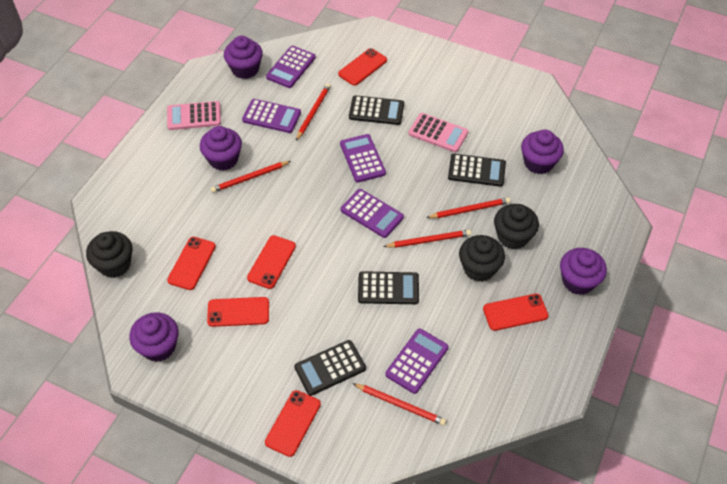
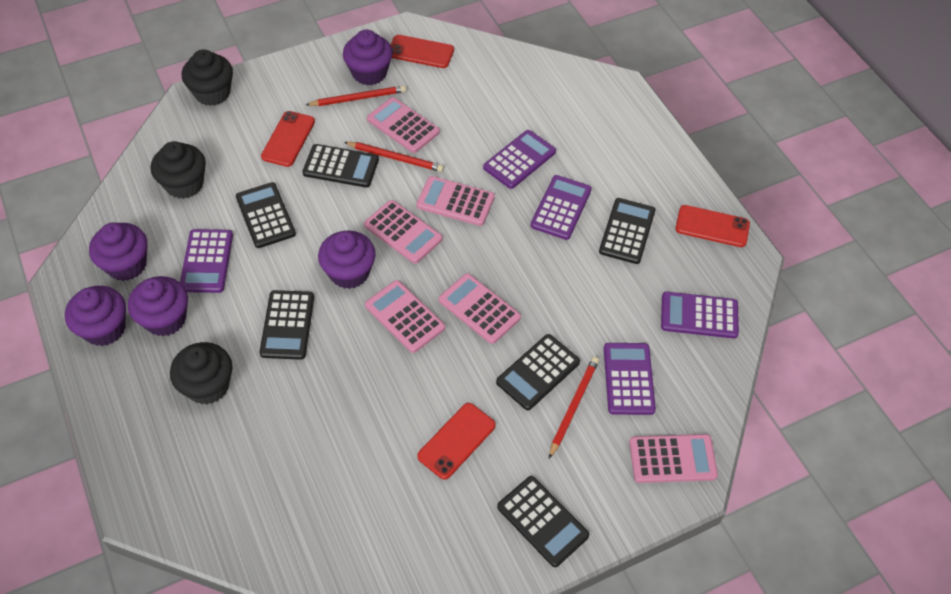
black calculator: [294,340,366,396] [349,95,404,125] [358,271,419,304] [448,154,506,187] = 4 -> [236,182,296,248] [260,290,314,360] [302,144,379,188] [496,334,580,410] [497,476,589,567] [599,198,655,264] = 6
pink calculator: [167,101,221,130] [409,113,468,152] = 2 -> [364,200,443,264] [365,280,445,353] [367,97,440,153] [416,176,495,226] [439,273,521,344] [629,434,718,483] = 6
red pencil: [211,161,291,193] [296,83,331,141] [352,383,446,425] [383,230,471,248] [426,198,510,218] = 5 -> [306,86,406,106] [344,142,444,172] [549,357,599,459] = 3
red phone: [167,237,216,290] [207,297,269,327] [247,235,296,289] [265,390,321,457] [338,48,387,86] [483,294,548,331] = 6 -> [261,111,315,167] [391,35,454,68] [417,403,496,480] [676,205,750,247] = 4

